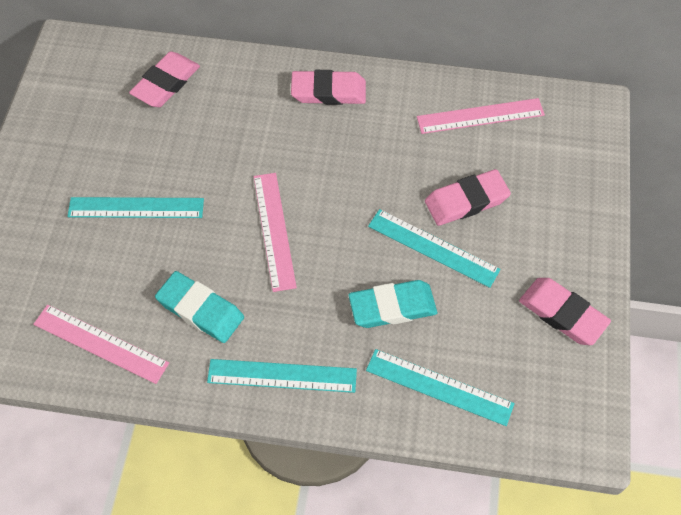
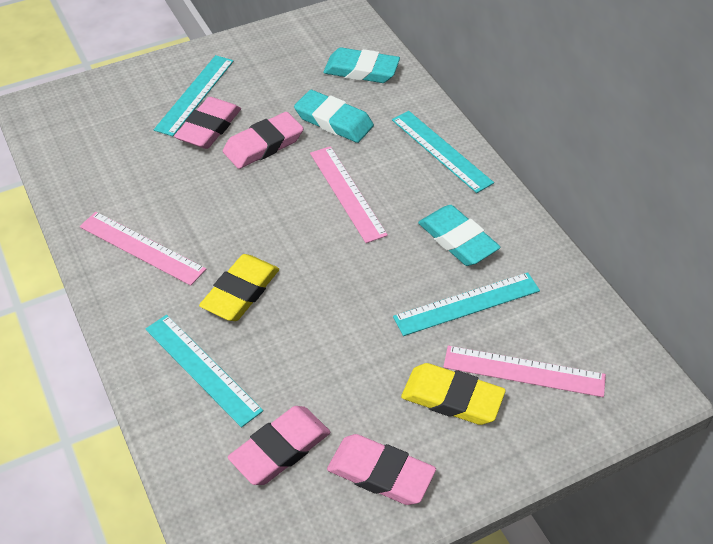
turquoise eraser: [155,271,244,343] [349,280,437,328] = 2 -> [294,90,374,143] [323,48,400,83] [418,205,501,266] = 3
yellow eraser: none = 0 -> [199,254,279,321] [401,363,506,425] = 2

